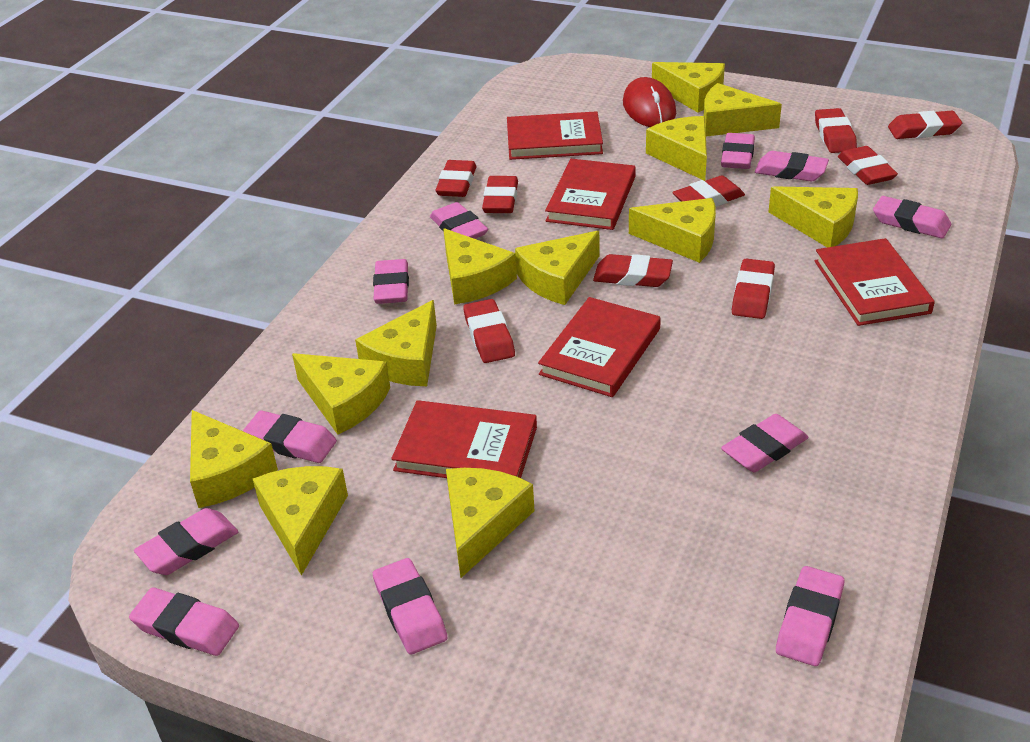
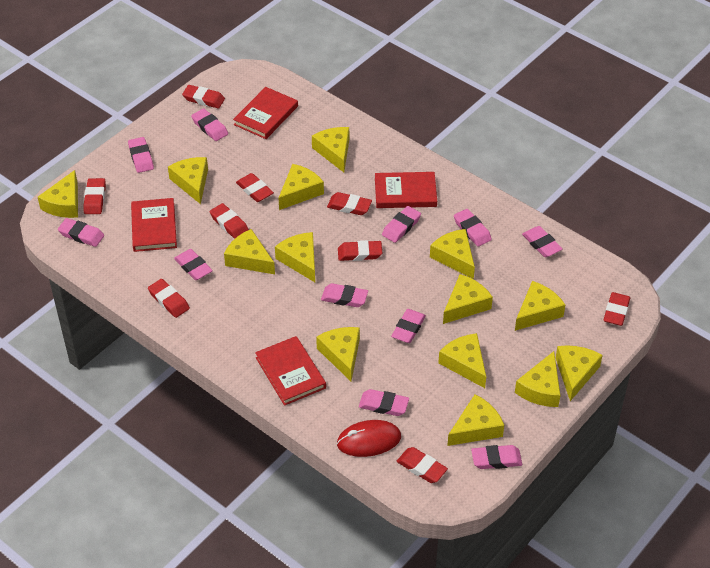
red book: [391,400,537,478] [507,111,603,160] [538,297,661,397] [545,159,636,230] [815,238,935,326] = 5 -> [131,198,177,252] [233,87,298,139] [255,336,326,406] [375,172,437,208] = 4
yellow cheese: [190,410,278,508] [253,466,348,576] [292,353,390,435] [355,300,437,386] [443,228,517,304] [446,468,534,578] [515,231,599,305] [629,198,716,263] [646,116,707,181] [652,62,725,113] [704,83,782,136] [768,186,858,247] = 12 -> [38,170,78,218] [168,157,208,204] [224,229,275,274] [275,232,315,282] [279,164,324,210] [312,127,349,172] [316,327,360,381] [430,229,475,279] [438,333,486,388] [443,274,493,324] [447,394,504,446] [515,281,565,331] [515,351,560,407] [556,345,603,401] = 14

